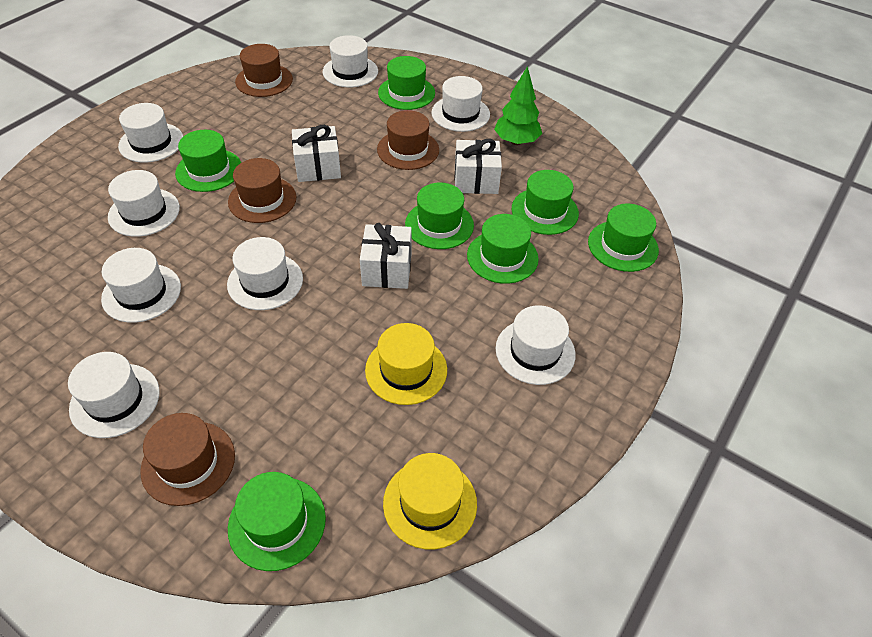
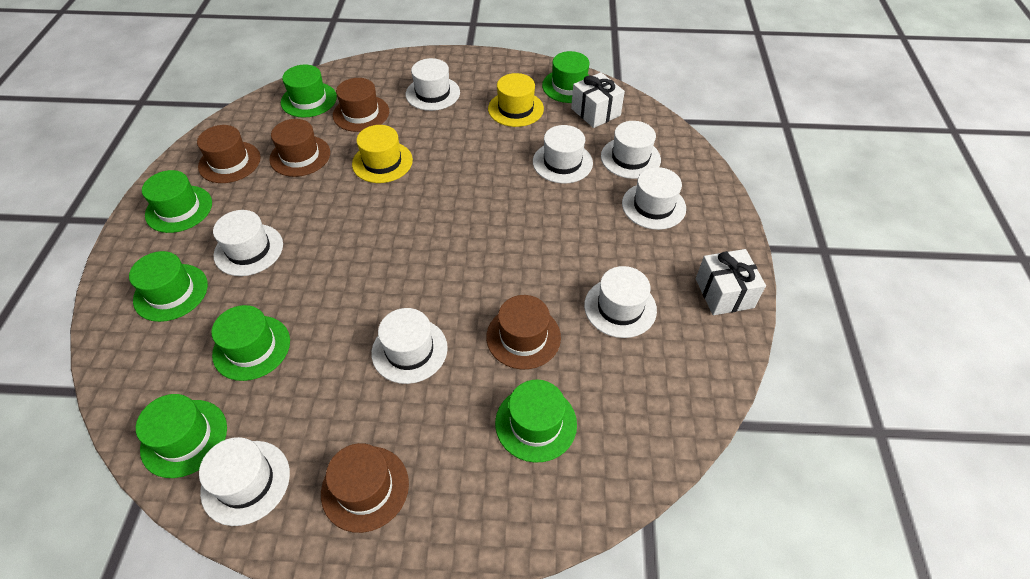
brown hat: [140,413,235,506] [228,158,297,223] [235,44,293,97] [377,110,439,170] = 4 -> [197,125,261,183] [269,119,330,177] [321,443,409,533] [333,78,389,132] [486,295,561,369] = 5
green tree: [494,66,542,145] = 1 -> none = 0
white gift: [292,125,341,182] [360,223,412,289] [454,139,502,194] = 3 -> [571,72,625,128] [696,249,766,315] = 2

